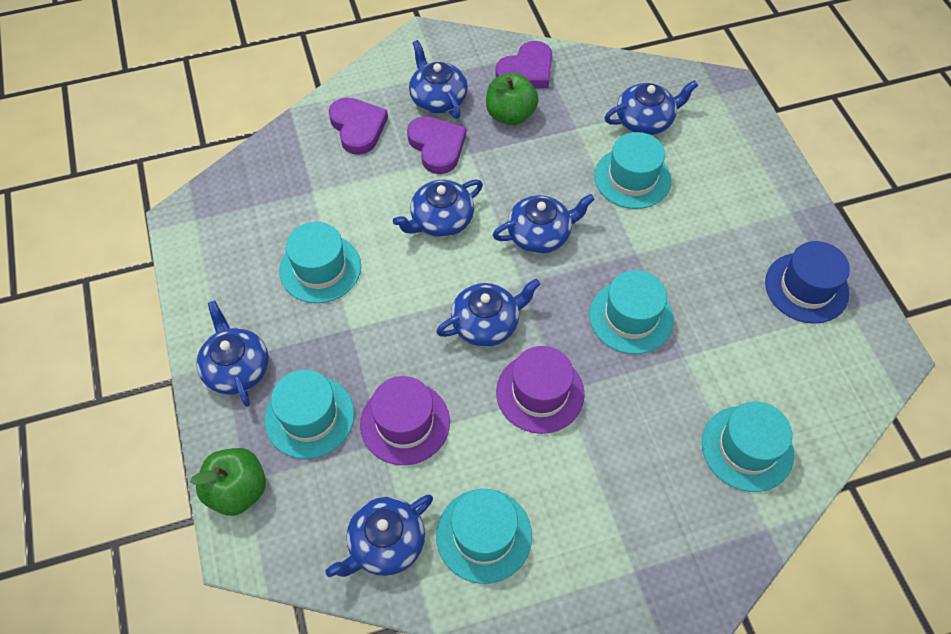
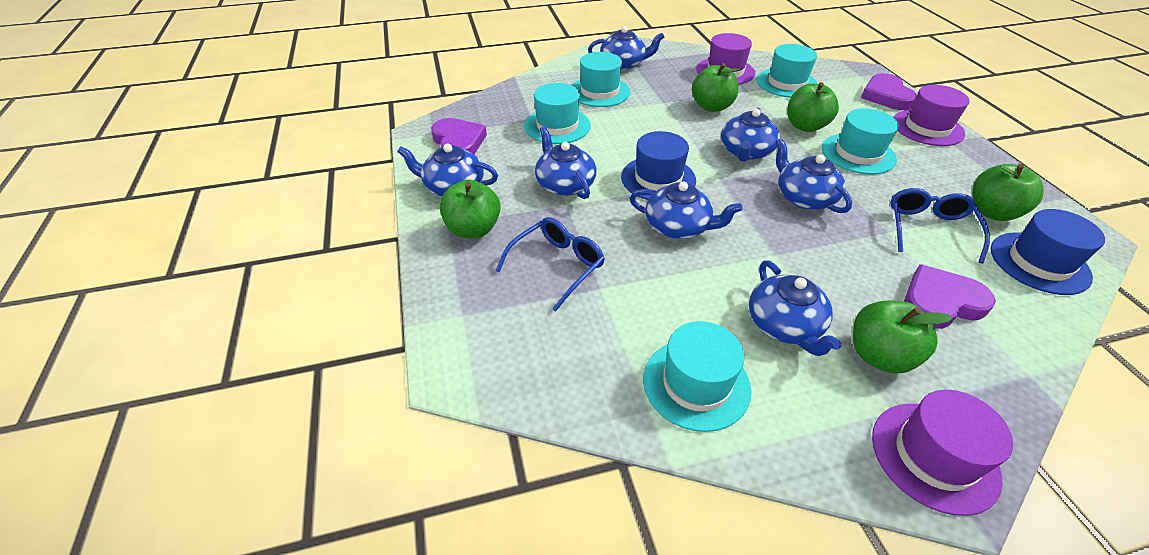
blue glasses: none = 0 -> [496,217,605,312] [890,188,990,263] = 2
blue hat: [765,241,850,324] = 1 -> [621,131,696,200] [991,209,1105,295] = 2
green apple: [190,448,266,516] [486,73,539,125] = 2 -> [440,180,501,238] [692,63,740,112] [787,82,839,132] [853,300,953,374] [972,164,1044,221] = 5
purple hat: [360,376,450,465] [496,346,585,434] = 2 -> [696,33,755,85] [872,390,1013,516] [894,85,970,146] = 3
turquoise hat: [264,370,354,459] [279,222,361,303] [436,489,532,584] [589,270,674,354] [594,132,671,209] [702,402,794,492] = 6 -> [524,83,591,144] [572,52,630,107] [643,321,751,432] [757,44,818,98] [822,108,899,175] = 5

